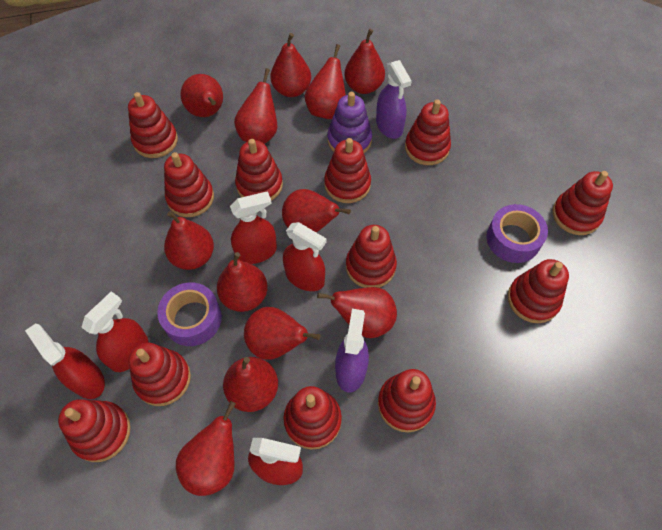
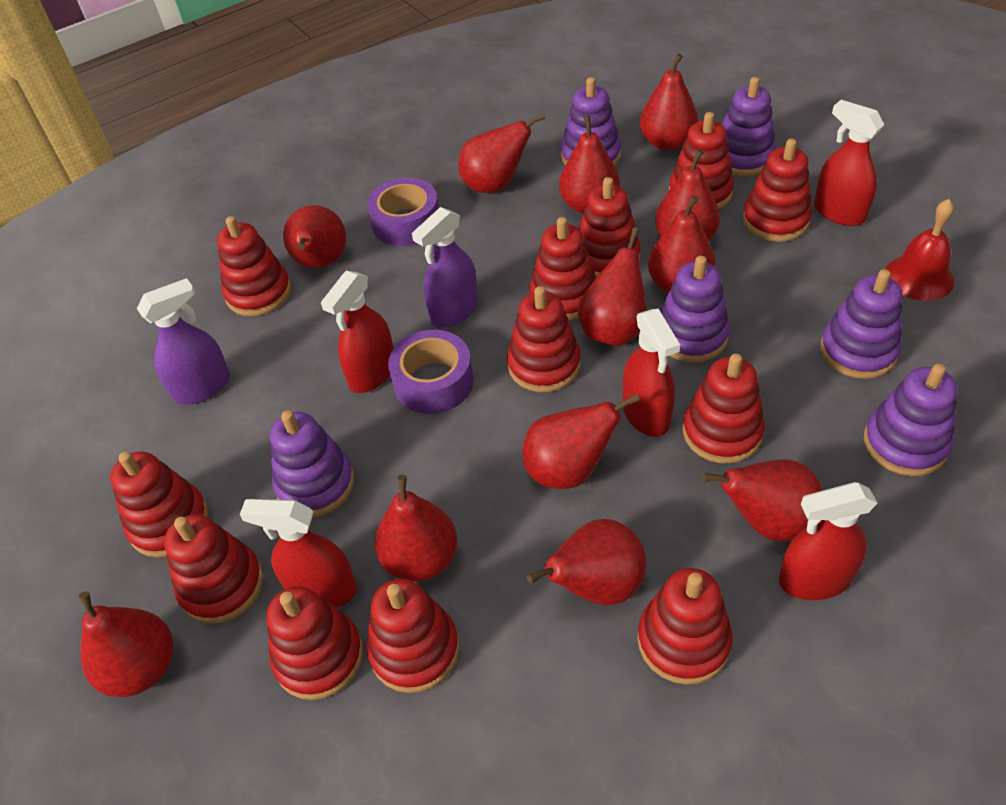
purple stacking toy: [327,92,372,153] = 1 -> [270,410,354,517] [561,77,621,167] [660,256,730,363] [722,77,776,176] [820,269,902,379] [864,364,958,476] = 6
red bell: none = 0 -> [886,199,954,301] = 1

